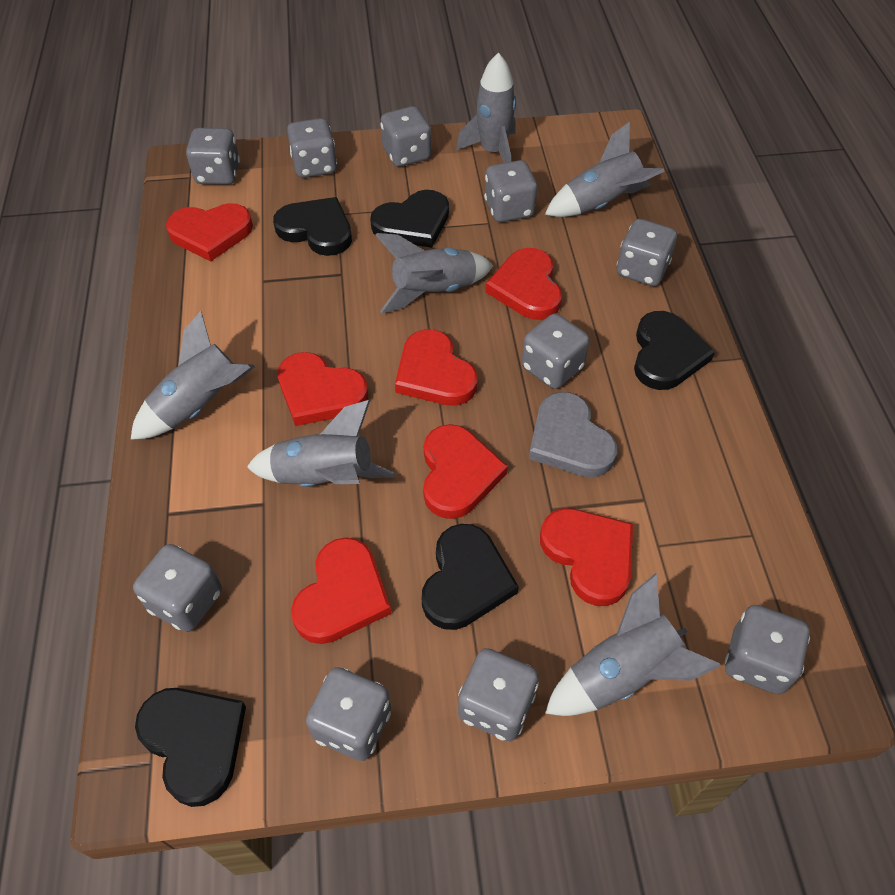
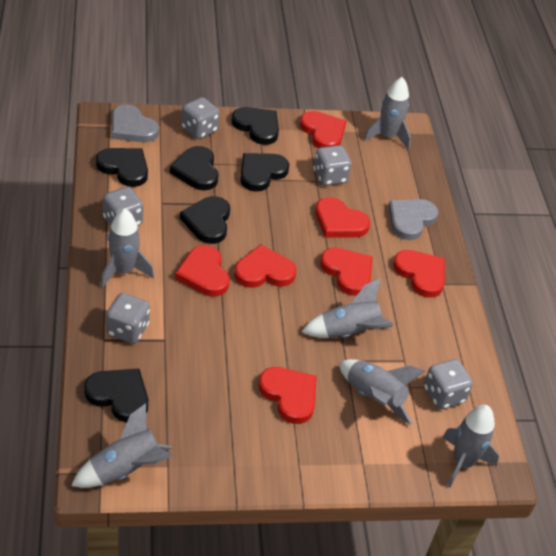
black heart: [135,688,246,807] [273,197,352,256] [370,190,449,248] [422,524,519,630] [634,311,715,390] = 5 -> [84,369,148,422] [96,148,148,187] [170,146,219,190] [180,196,230,244] [231,107,279,145] [240,153,290,192] = 6
grey dice: [133,544,222,632] [186,128,240,185] [287,118,337,178] [306,667,391,761] [380,106,431,167] [458,648,539,741] [484,160,537,222] [522,314,590,389] [617,219,677,286] [725,605,810,694] = 10 -> [103,187,143,226] [106,293,150,344] [181,97,219,139] [313,145,351,186] [424,359,473,409] = 5
grey heart: [529,392,617,477] = 1 -> [112,104,159,143] [388,199,438,240] = 2

